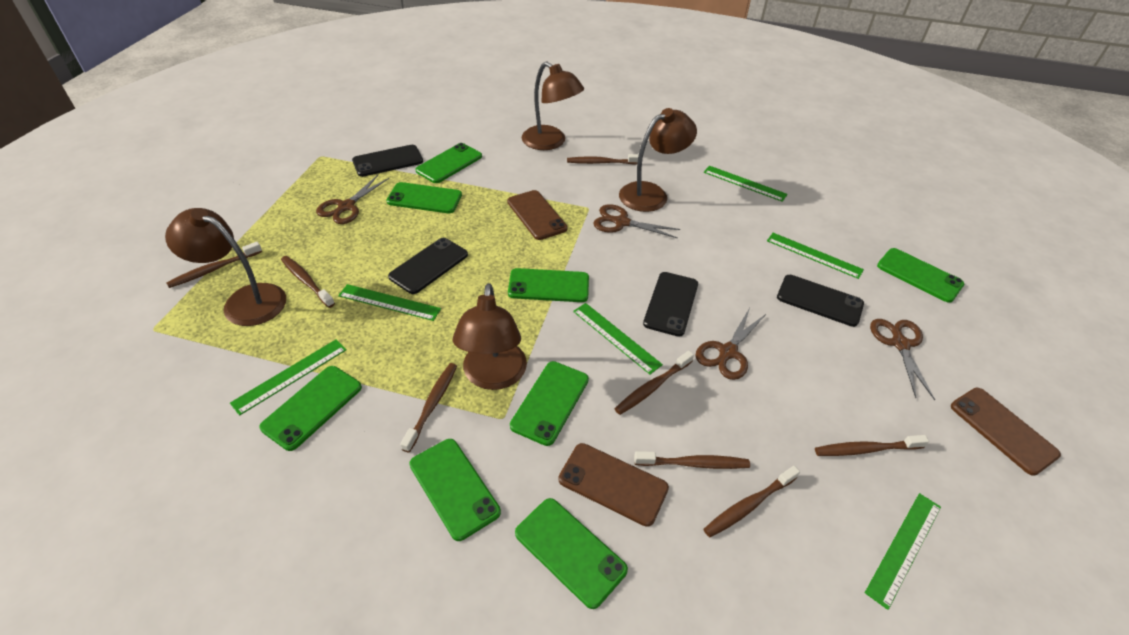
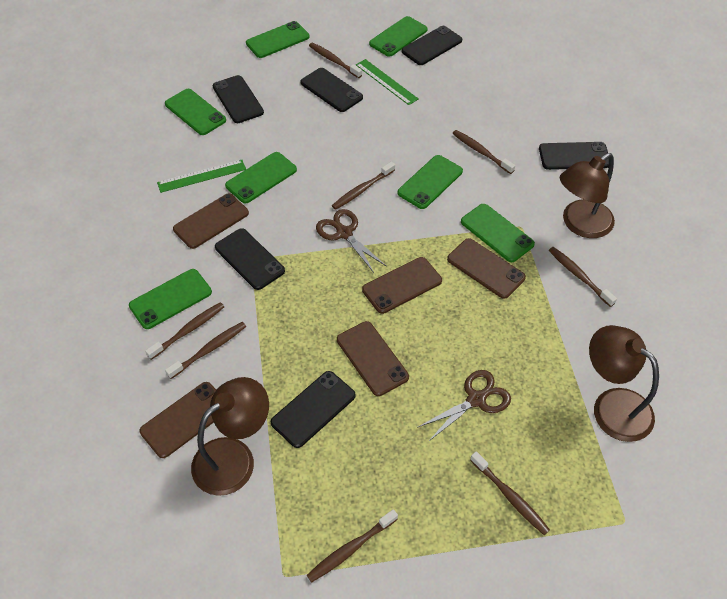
black phone: [352,145,423,177] [388,238,468,294] [643,272,698,337] [777,275,864,327] = 4 -> [213,75,264,123] [215,228,285,290] [271,371,356,448] [300,68,363,112] [402,26,462,65] [539,142,609,170] = 6
brown lamp: [165,208,286,326] [453,283,527,390] [522,62,584,150] [619,108,697,212] = 4 -> [191,377,269,496] [560,153,615,238] [589,325,659,442] = 3
brown phone: [507,190,568,240] [559,443,669,527] [951,388,1061,476] = 3 -> [140,382,216,458] [173,194,249,249] [337,321,409,396] [362,257,442,314] [447,238,526,299] = 5
brown scissors: [316,175,389,224] [593,204,680,238] [695,308,766,380] [870,319,935,400] = 4 -> [316,209,387,273] [417,370,511,442] = 2
green phone: [259,366,362,451] [386,182,462,213] [409,439,501,541] [415,143,482,183] [508,268,589,302] [510,361,589,446] [515,498,628,609] [877,248,964,303] = 8 -> [129,269,212,329] [165,89,226,135] [225,152,297,203] [246,21,310,58] [369,16,428,57] [397,155,463,209] [461,204,535,262] = 7
green ruler: [230,339,347,416] [338,284,441,321] [573,303,663,374] [704,166,788,202] [767,233,864,279] [865,493,941,610] = 6 -> [157,160,246,193] [356,59,418,105] = 2

